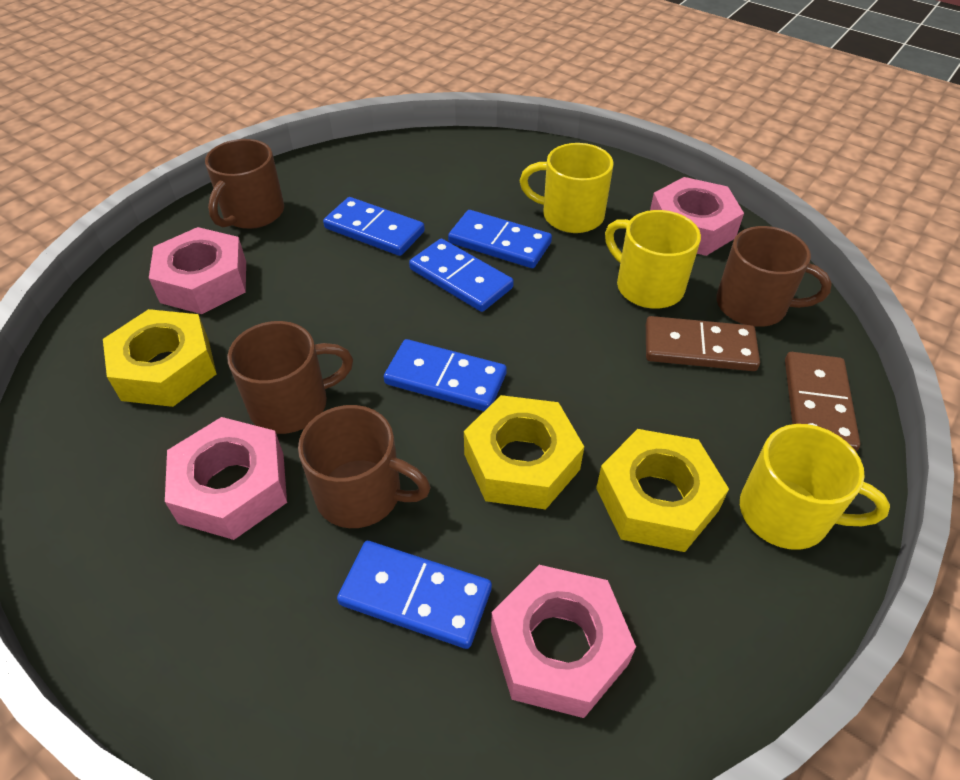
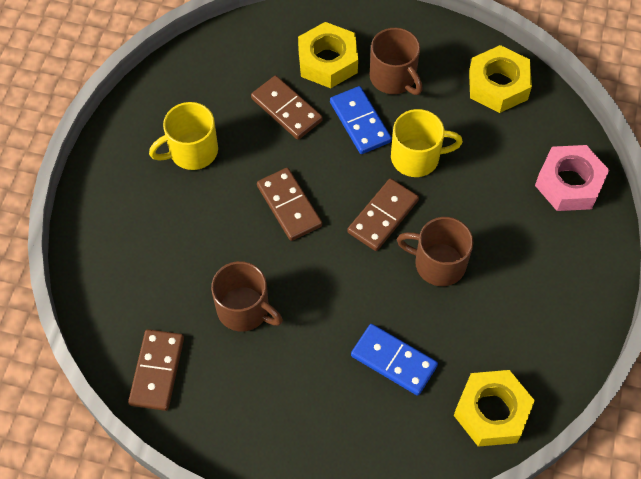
blue domino: [323,197,425,256] [337,541,492,649] [384,339,507,411] [409,239,514,312] [448,210,552,268] = 5 -> [330,86,392,154] [351,324,438,396] = 2
brown domino: [646,316,760,371] [785,352,860,452] = 2 -> [128,329,184,411] [251,75,323,140] [257,168,322,241] [347,178,419,251] = 4
brown mug: [205,139,284,229] [227,321,353,434] [298,405,431,528] [716,226,832,327] = 4 -> [211,261,283,332] [370,28,423,95] [397,217,473,286] = 3
pink nut: [149,227,246,314] [165,417,287,540] [491,565,636,718] [650,177,744,256] = 4 -> [535,145,609,211] = 1
yellow mug: [519,143,614,233] [605,210,701,309] [740,424,890,550] = 3 -> [149,102,218,170] [391,109,463,177] = 2

